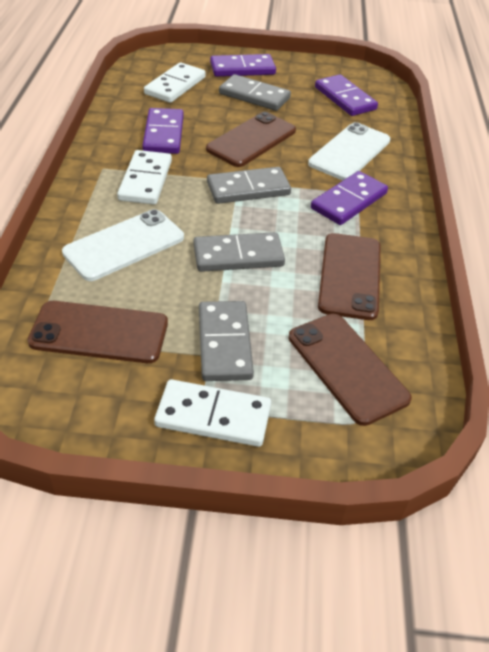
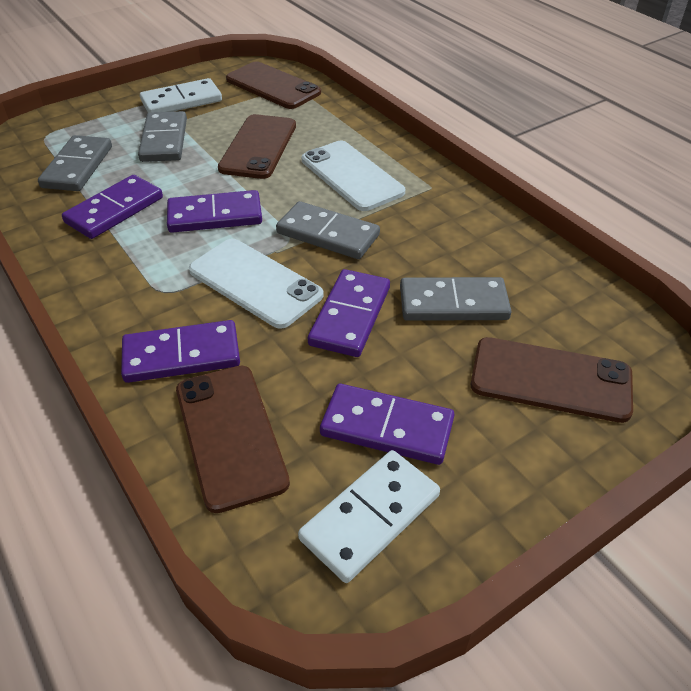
purple domino: [142,108,184,154] [210,54,276,77] [311,171,388,225] [315,74,378,116] = 4 -> [62,175,163,239] [121,320,240,383] [167,190,262,233] [308,269,390,357] [320,384,454,465] = 5
white domino: [117,150,172,205] [144,62,206,103] [154,379,271,447] = 3 -> [140,78,222,113] [298,450,440,583] = 2

